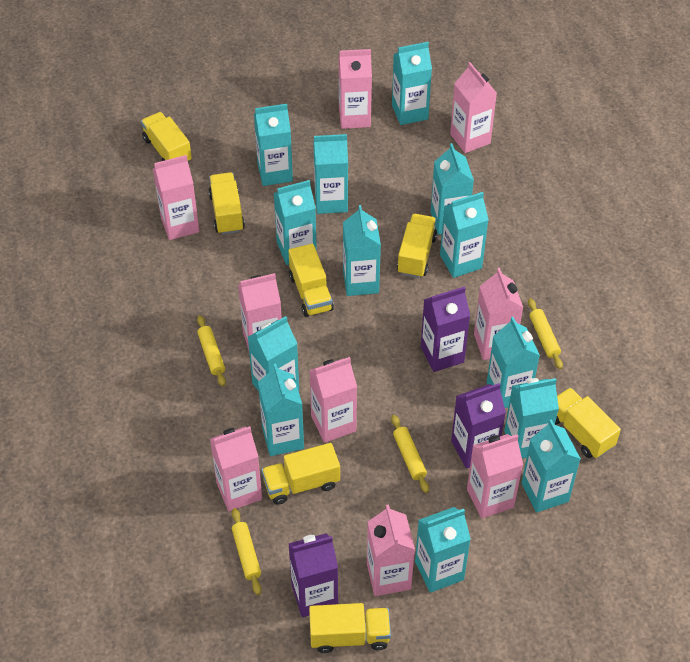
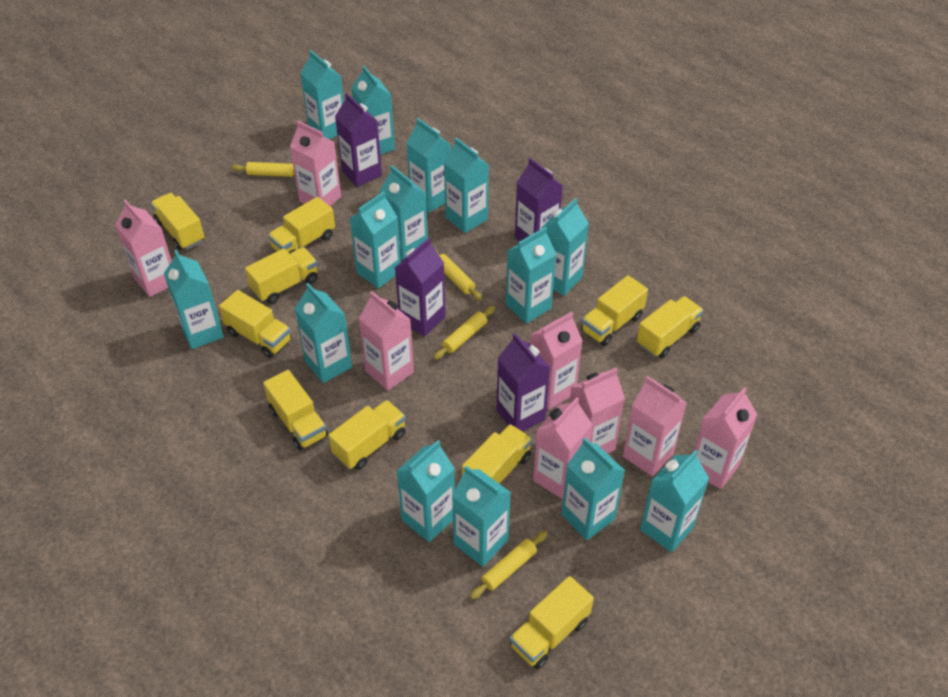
pink carton: [153,155,199,240] [210,426,262,511] [238,273,282,350] [309,357,357,443] [339,49,372,129] [367,505,415,596] [450,62,497,153] [467,434,523,519] [474,268,523,360] = 9 -> [115,199,172,297] [290,120,341,206] [359,291,414,391] [530,312,582,410] [533,397,592,499] [570,368,625,454] [623,376,687,477] [694,387,758,489] = 8
purple carton: [289,533,338,617] [421,286,470,372] [451,383,506,469] = 3 -> [335,93,382,187] [395,238,445,336] [497,333,550,432] [515,158,563,241] = 4
turquoise carton: [248,316,299,391] [254,104,293,186] [258,364,304,456] [274,180,317,265] [313,134,348,214] [343,205,381,296] [392,42,432,125] [415,507,471,593] [431,143,474,235] [440,192,489,278] [487,317,540,408] [504,378,559,459] [522,419,581,513] = 13 -> [164,249,224,349] [295,283,352,383] [300,50,344,140] [350,191,401,288] [351,65,395,155] [379,165,428,261] [397,440,455,542] [407,118,451,213] [444,138,489,233] [452,465,511,567] [506,227,556,323] [541,198,589,296] [561,438,625,540] [640,450,709,552] = 14
yellow truck: [141,112,192,163] [208,172,245,235] [262,443,340,505] [289,244,334,317] [309,603,391,653] [397,214,437,278] [555,387,621,458] = 7 -> [151,193,204,250] [219,290,292,358] [245,247,318,304] [263,370,328,451] [268,197,335,254] [329,400,406,470] [462,424,532,484] [510,576,594,669] [581,275,648,346] [637,296,704,358] = 10

